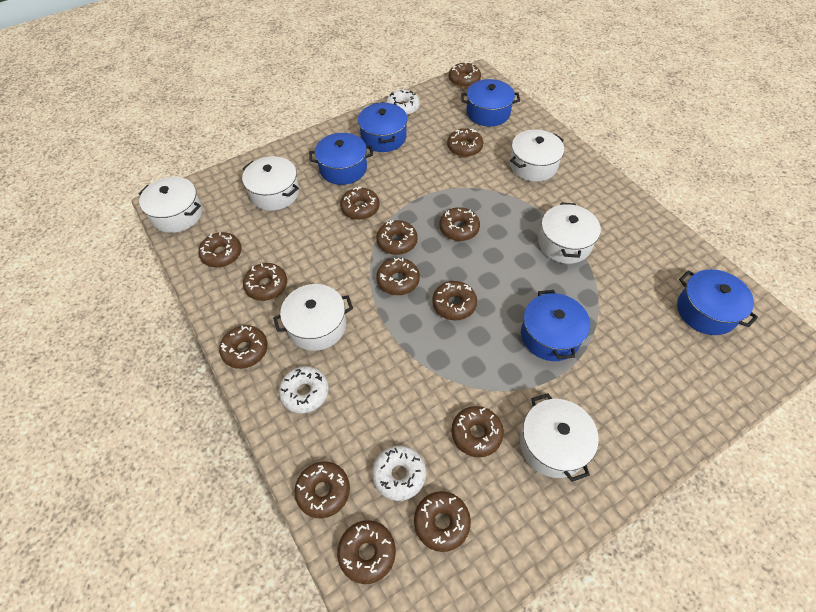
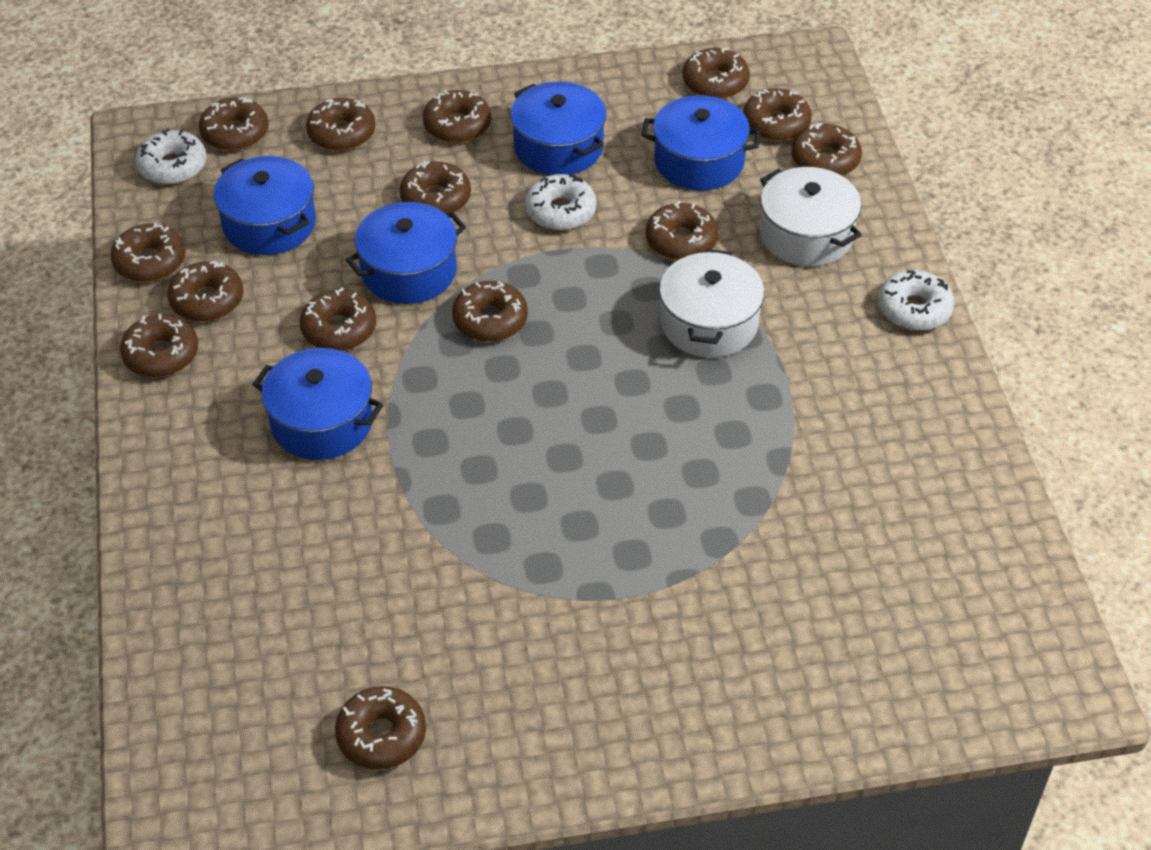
white pot: [139,177,202,233] [242,156,299,211] [273,284,353,351] [510,130,564,182] [520,393,599,482] [538,203,601,264] = 6 -> [659,249,764,358] [760,167,862,267] = 2

